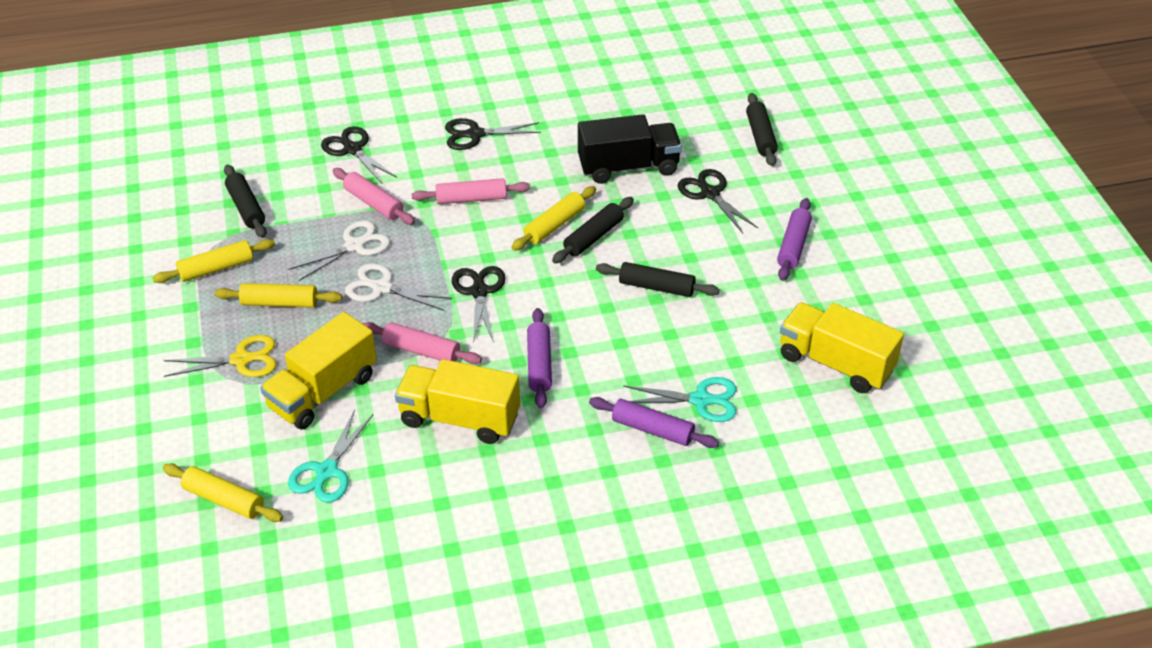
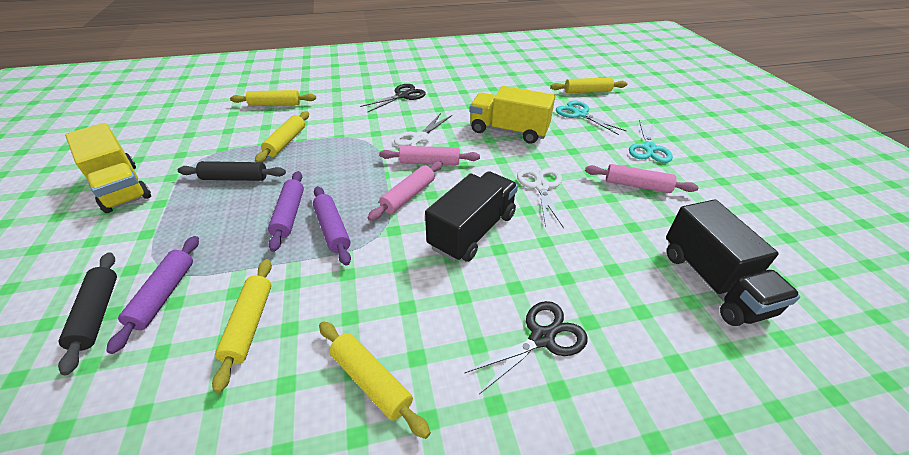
black rolling pin: [224,165,267,238] [552,197,634,263] [596,262,720,297] [746,93,778,166] = 4 -> [58,252,117,375] [178,161,286,181] = 2
black scissors: [321,126,397,183] [445,118,541,150] [452,266,506,343] [678,169,758,233] = 4 -> [360,84,426,112] [464,301,588,394] = 2
black truck: [578,114,682,184] = 1 -> [425,171,518,262] [666,199,800,326] = 2
yellow rolling pin: [153,239,275,283] [163,463,283,522] [215,283,342,308] [511,186,596,251] = 4 -> [212,259,272,393] [230,90,316,106] [255,111,309,162] [319,321,431,439] [550,78,627,93] = 5
yellow scissors: [164,335,276,377] = 1 -> none = 0
yellow truck: [260,312,377,430] [395,359,520,444] [780,302,904,393] = 3 -> [65,123,151,213] [470,86,555,144] = 2

